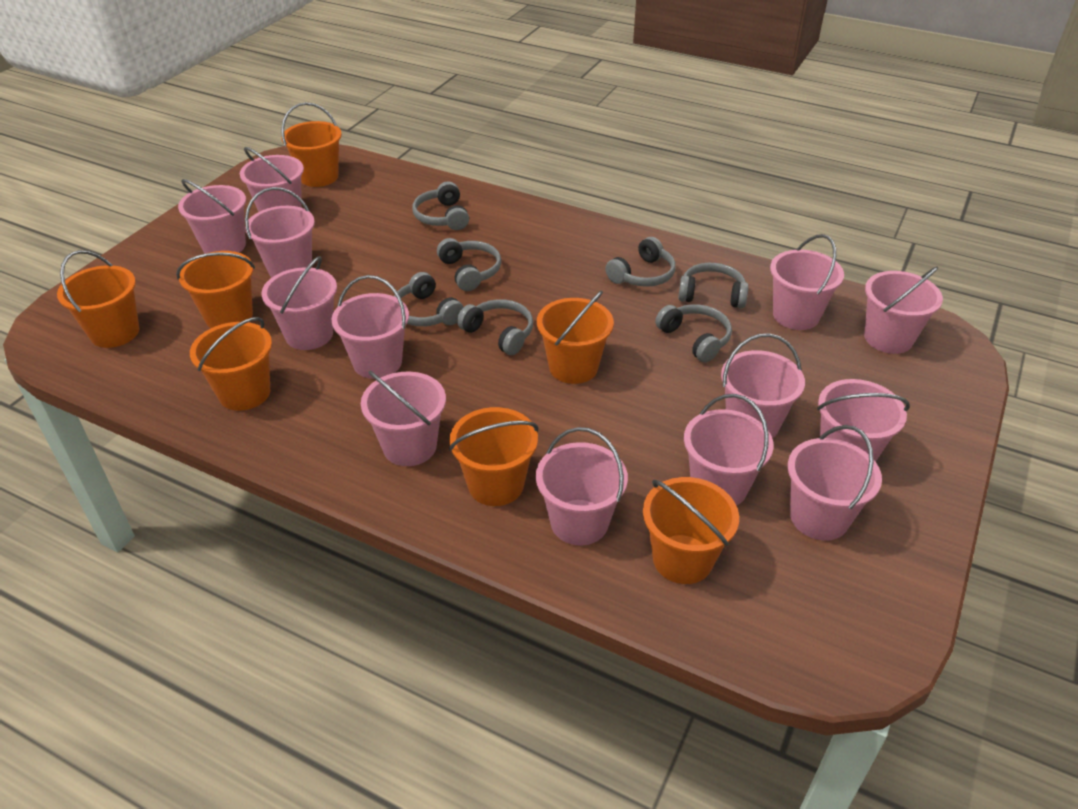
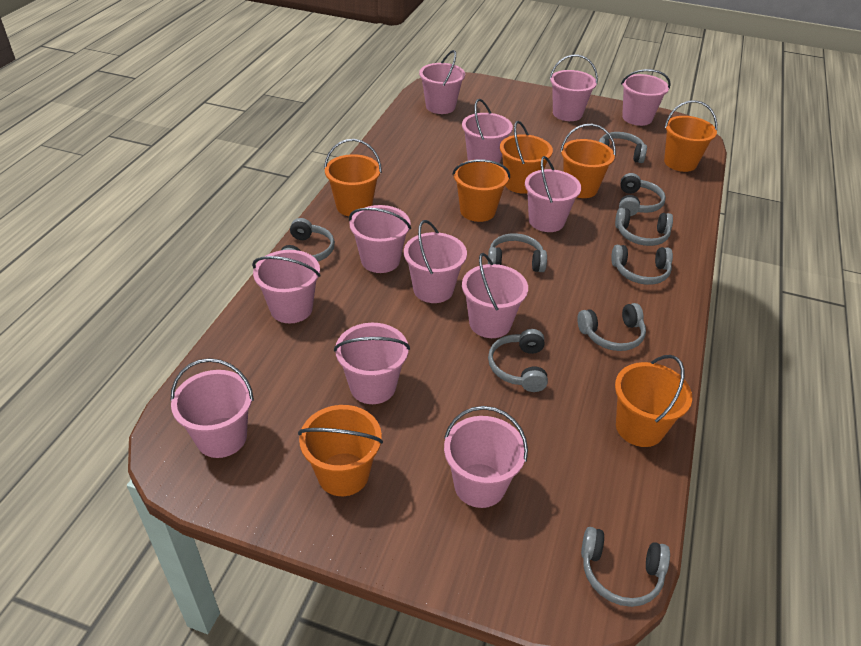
grey headphones: [394,272,463,326] [412,182,469,230] [437,238,501,291] [457,299,533,355] [605,237,676,287] [655,304,732,362] [678,263,748,308] = 7 -> [281,218,335,261] [488,233,547,272] [488,329,548,392] [577,303,646,351] [581,527,670,607] [599,132,647,163] [611,245,673,285] [615,208,673,246] [619,173,666,216] = 9
pink bucket: [178,179,246,254] [240,147,304,212] [245,187,315,277] [262,256,337,350] [331,275,409,379] [361,371,446,466] [536,427,628,545] [684,394,774,506] [721,333,805,439] [770,234,844,330] [788,425,882,540] [817,379,910,462] [864,267,943,354] = 13 -> [171,358,254,458] [252,250,321,323] [334,323,410,404] [349,205,411,273] [404,220,467,303] [419,50,465,114] [444,406,528,508] [462,99,513,163] [462,253,528,338] [525,156,581,232] [550,54,598,121] [621,69,671,126] = 12

